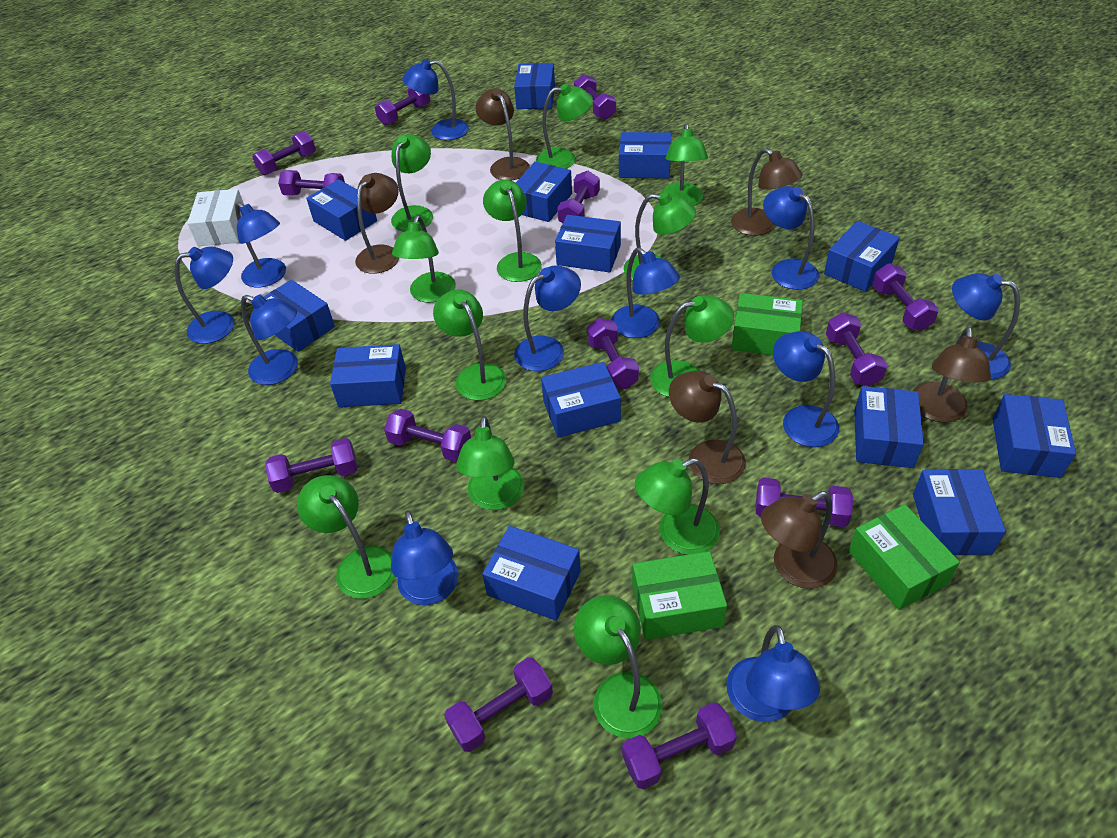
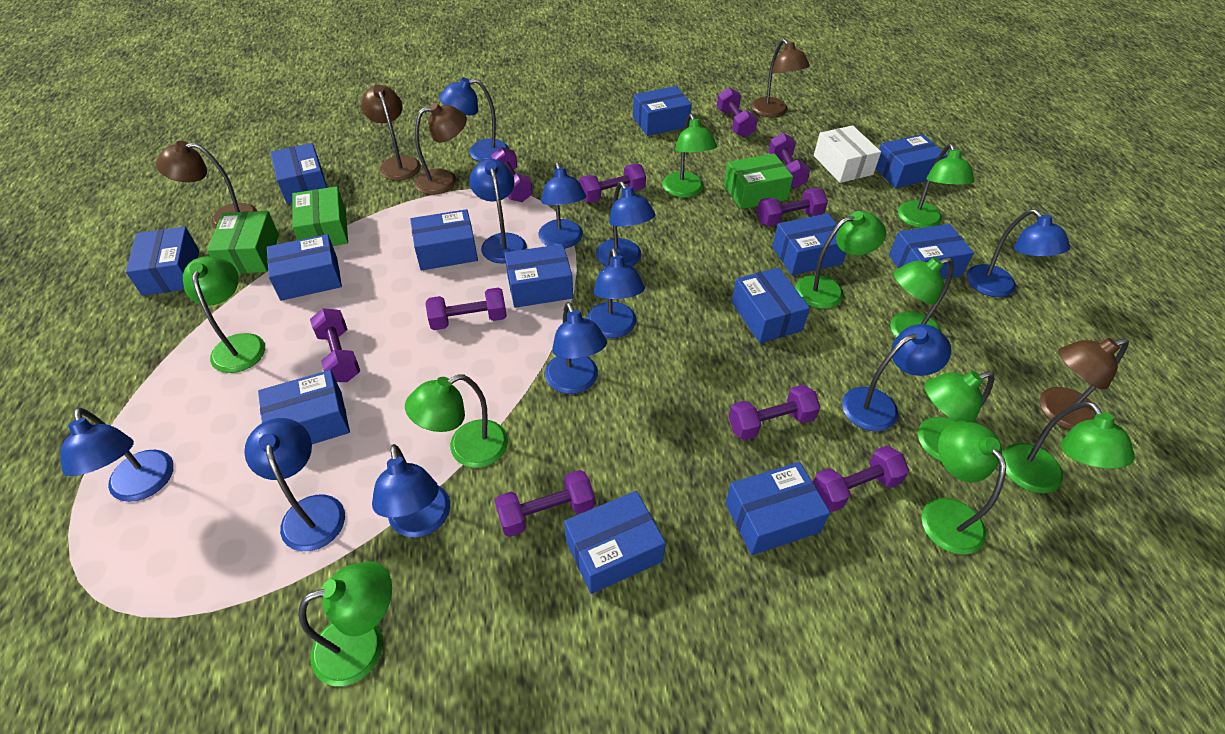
brown lamp: [355,173,399,274] [475,88,530,180] [669,371,746,484] [731,148,803,236] [761,491,838,589] [913,327,991,423] = 6 -> [156,141,257,228] [361,85,421,180] [415,103,467,195] [751,39,810,118] [1040,338,1129,430] = 5
green lamp: [297,475,395,599] [391,134,433,232] [392,215,456,303] [433,290,507,400] [456,416,524,510] [483,179,542,282] [536,84,593,169] [574,595,663,738] [624,192,696,280] [635,458,720,555] [650,296,734,397] [661,123,708,206] = 12 -> [183,256,265,373] [298,561,392,686] [405,374,508,468] [662,114,717,198] [795,211,886,309] [890,257,954,338] [898,144,974,228] [918,371,994,461] [921,421,1006,555] [1002,401,1135,493] = 10
purple dumbbell: [252,131,316,175] [265,438,357,493] [278,170,345,196] [375,88,430,126] [384,409,471,462] [444,657,553,752] [557,170,600,223] [574,74,616,120] [587,318,639,389] [622,702,737,789] [755,478,853,527] [826,312,887,386] [872,264,939,331] = 13 -> [310,308,360,382] [426,288,507,330] [491,147,533,202] [495,470,595,537] [579,164,646,203] [717,88,758,137] [729,385,821,440] [757,188,828,226] [769,133,810,189] [813,446,909,512] = 10

